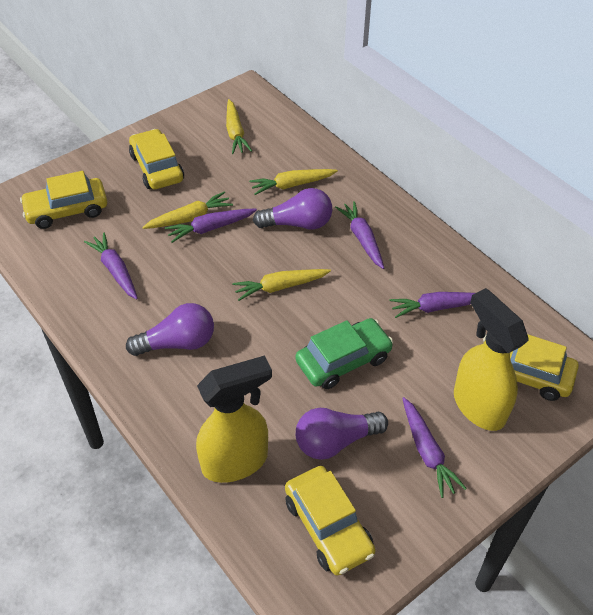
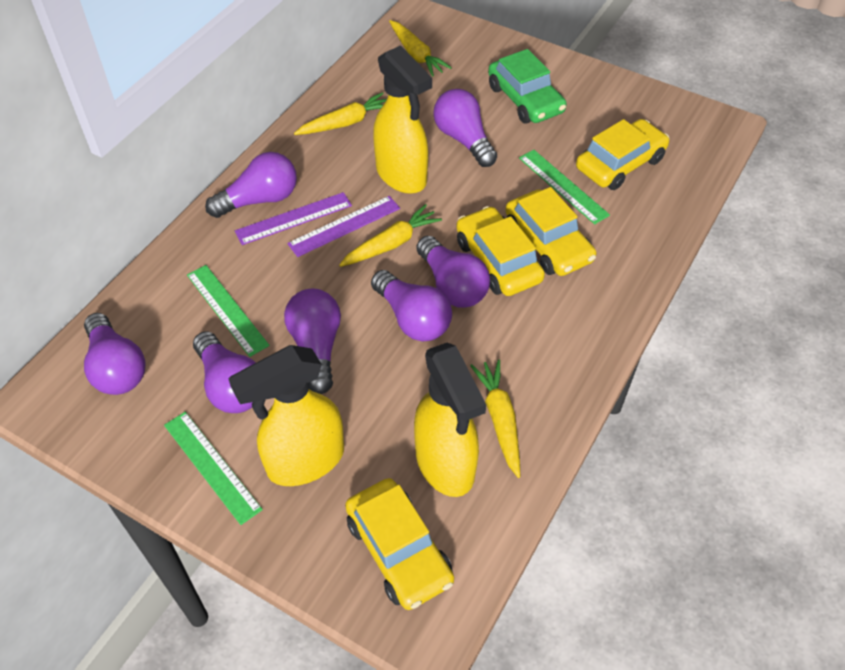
green ruler: none = 0 -> [164,412,263,525] [187,265,270,357] [519,150,610,224] = 3
purple carrot: [84,233,138,299] [165,209,257,243] [335,201,384,269] [390,292,475,318] [402,397,467,498] = 5 -> none = 0
purple light bulb: [126,303,214,356] [253,188,332,230] [296,408,388,460] = 3 -> [84,313,145,395] [193,331,256,413] [205,152,297,218] [284,289,341,394] [371,270,452,341] [416,236,490,308] [433,89,497,167] = 7
purple ruler: none = 0 -> [235,192,352,245] [287,196,400,257] = 2
yellow spray bottle: [196,355,272,483] [454,288,528,431] = 2 -> [228,345,344,486] [373,45,432,194] [414,343,486,497] = 3

